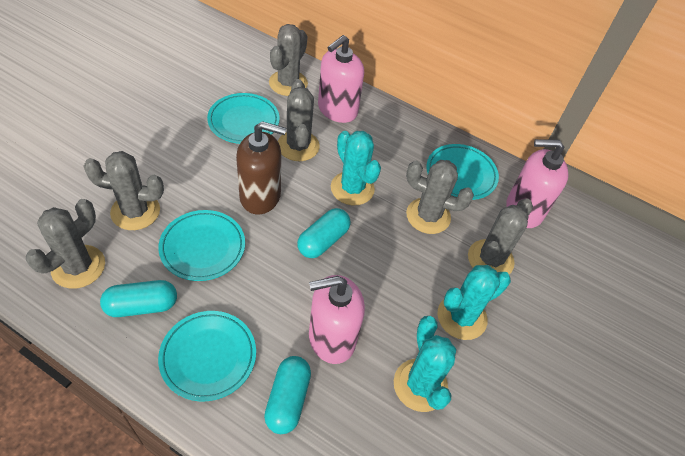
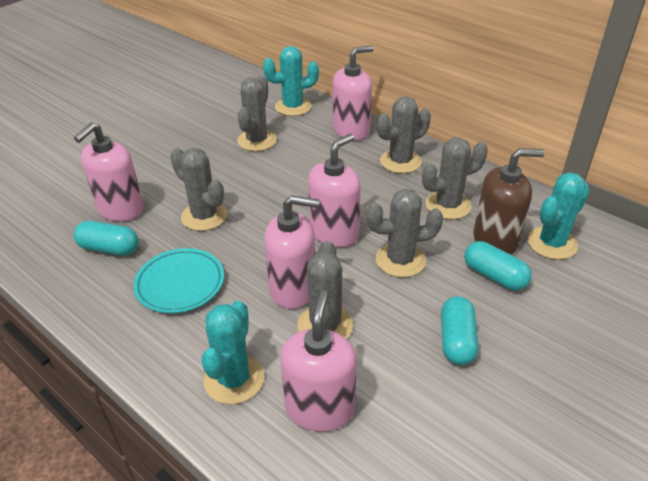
pink soap dispenser: [309,275,365,364] [318,35,364,123] [506,139,569,228] = 3 -> [74,122,144,222] [264,195,319,309] [280,290,357,432] [308,134,361,247] [333,46,374,140] = 5
turquoise plate: [158,210,245,281] [158,311,256,402] [207,93,280,144] [426,144,499,200] = 4 -> [133,248,224,313] = 1

